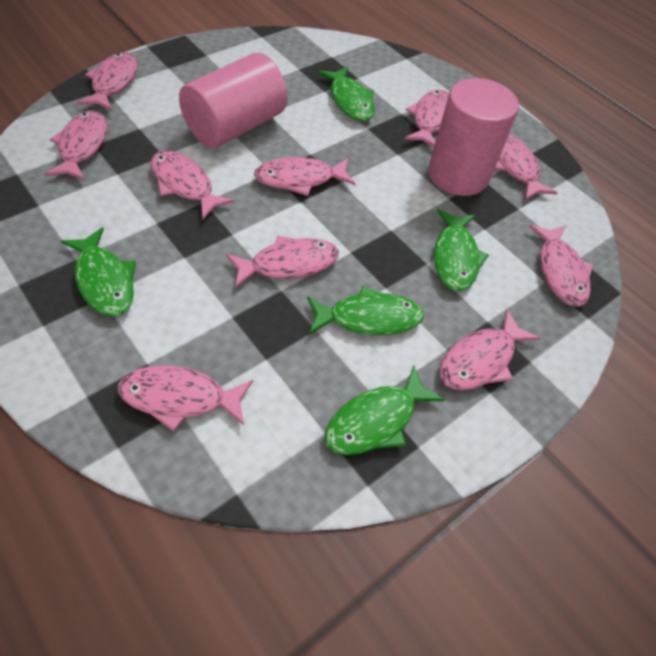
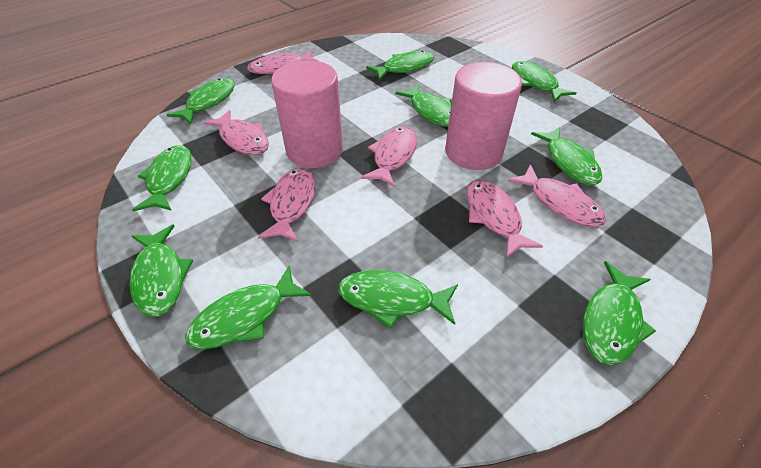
green fish: [61,227,136,317] [307,285,424,335] [318,67,375,121] [324,365,444,455] [434,209,489,291] = 5 -> [130,224,193,317] [132,145,192,212] [167,78,235,124] [185,266,312,349] [338,270,458,328] [366,51,434,80] [395,84,451,127] [512,61,576,102] [531,127,602,185] [583,261,656,365] = 10
pink fish: [44,110,107,181] [77,52,138,111] [118,365,253,432] [151,151,235,219] [226,235,339,288] [254,157,355,196] [404,90,449,147] [439,309,540,390] [495,134,558,200] [529,225,593,307] = 10 -> [203,110,269,155] [247,50,318,74] [258,167,316,242] [361,127,417,187] [466,180,543,258] [508,164,606,227] = 6

